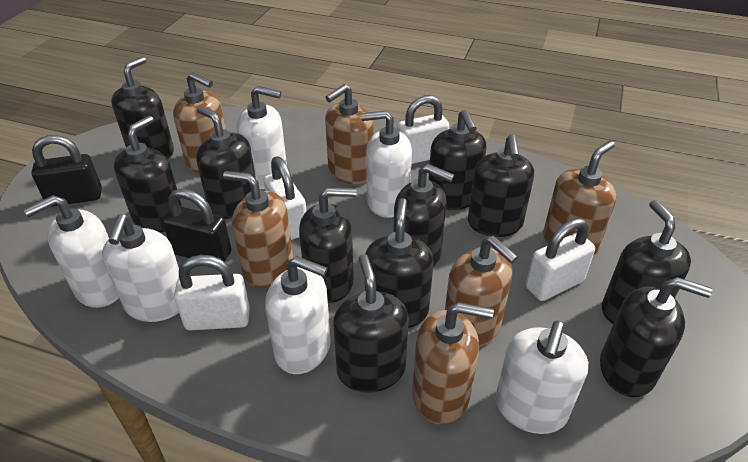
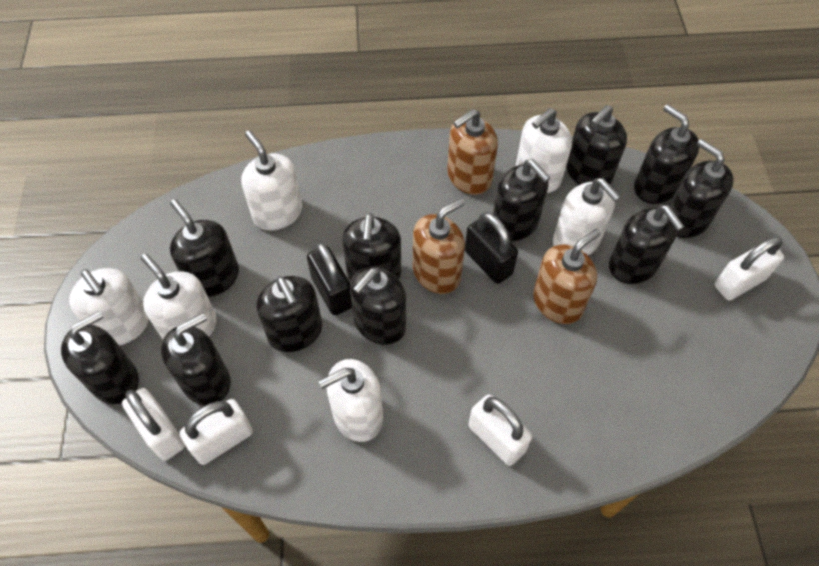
brown soap dispenser: [173,72,226,172] [223,171,293,288] [325,84,374,185] [412,302,494,425] [445,236,518,347] [543,141,616,256] = 6 -> [413,198,465,294] [447,109,498,195] [533,228,601,324] = 3

